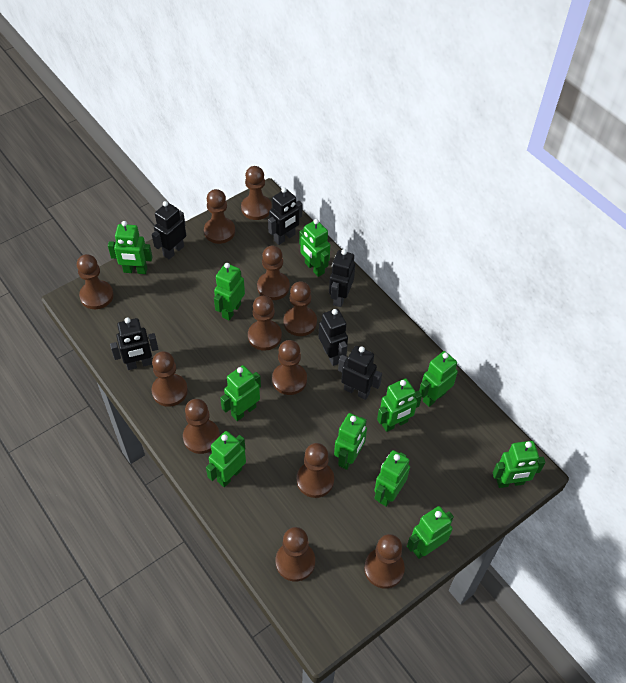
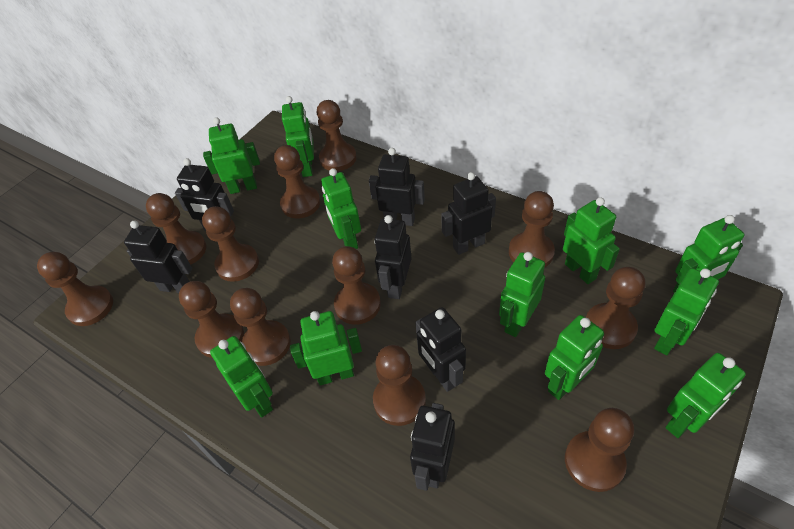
black robot: [110,317,158,370] [152,201,186,260] [268,187,302,245] [319,309,348,366] [329,249,355,307] [338,346,382,400] = 6 -> [124,221,192,293] [175,158,234,231] [369,148,425,226] [374,215,412,299] [410,403,455,491] [415,307,466,392] [441,172,496,255] = 7

